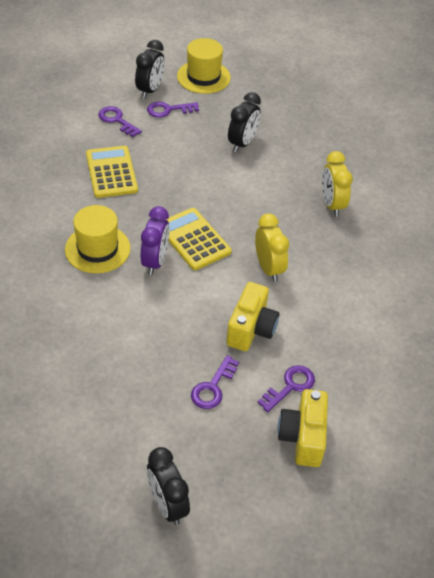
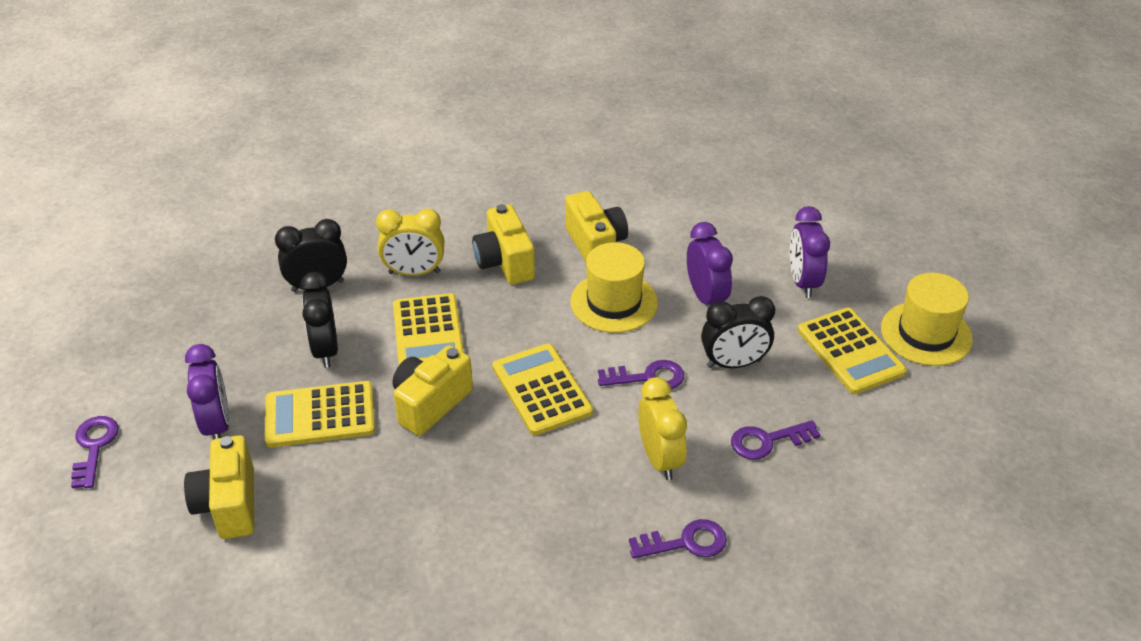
purple clock: [141,206,170,275] = 1 -> [185,344,230,439] [687,222,733,305] [790,206,830,298] = 3
yellow calculator: [86,146,138,198] [166,208,231,270] = 2 -> [265,381,375,448] [393,293,464,365] [492,343,593,435] [798,308,907,394] = 4
yellow camera: [226,282,279,351] [278,389,328,467] = 2 -> [184,435,254,539] [393,345,473,436] [472,204,535,285] [565,191,628,262] = 4

